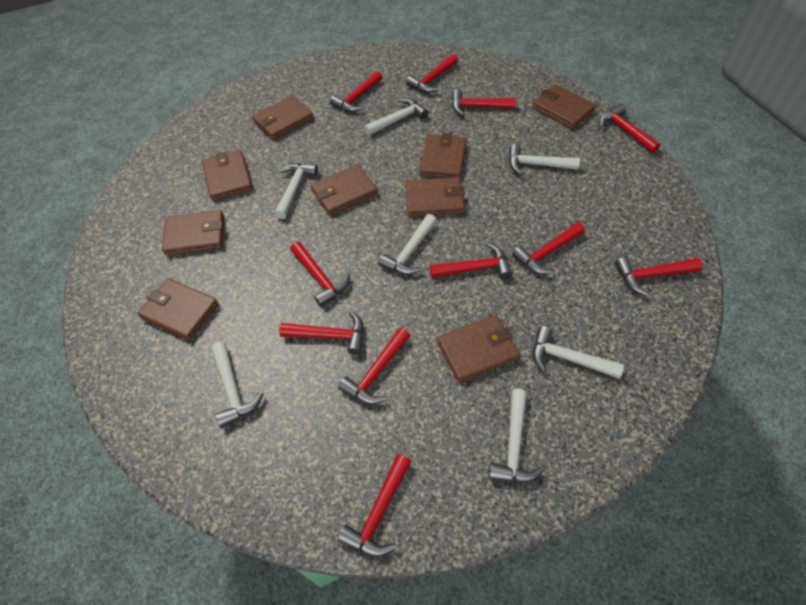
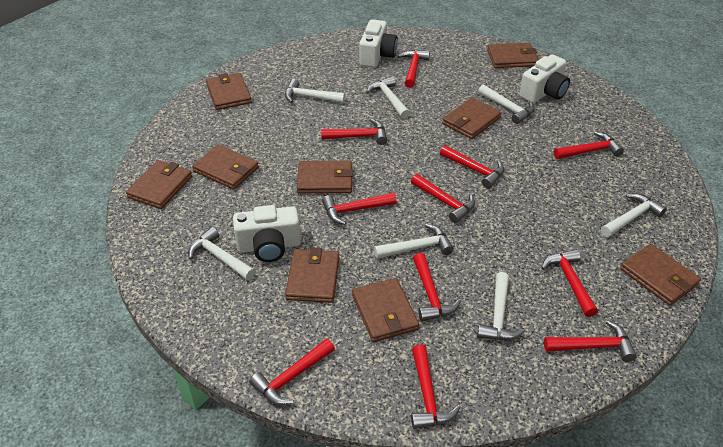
white camera: none = 0 -> [233,205,301,262] [359,19,398,67] [519,54,570,103] = 3

